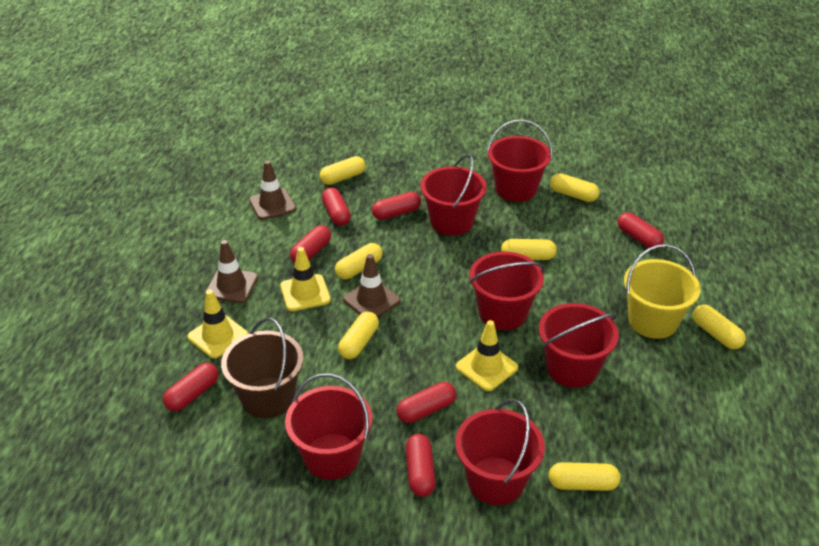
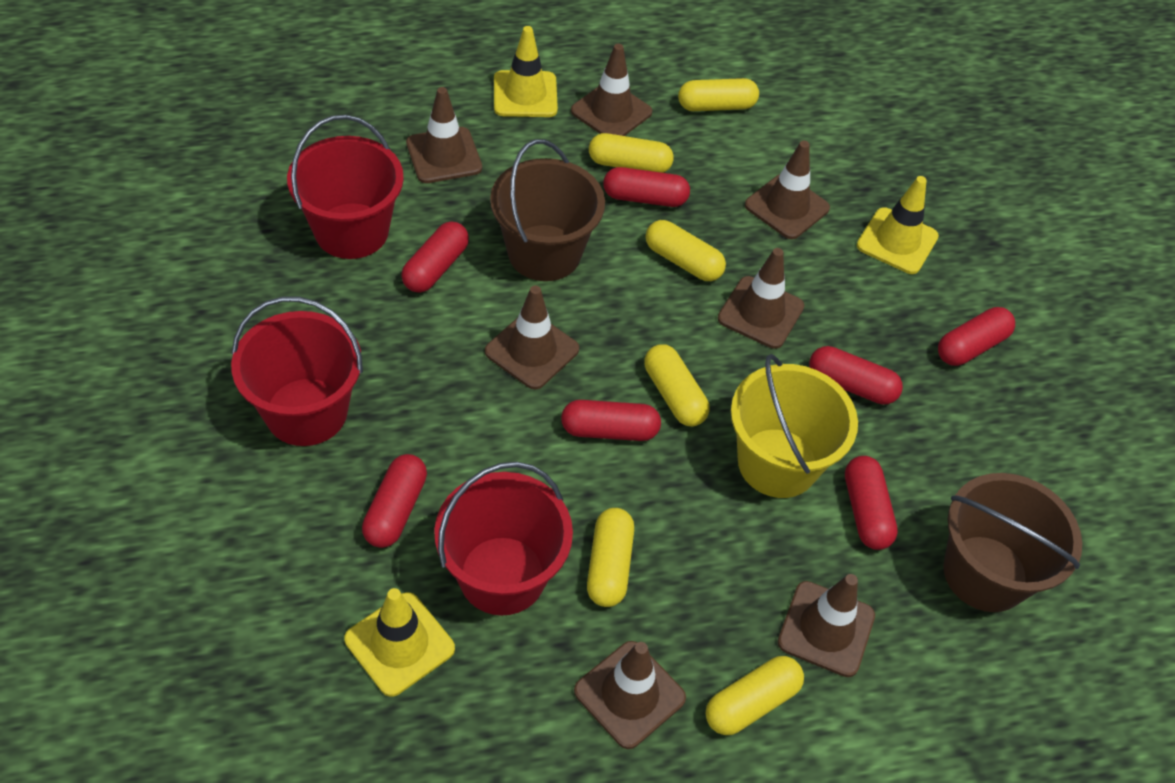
brown bucket: [221,318,304,418] = 1 -> [490,139,605,281] [943,473,1082,612] = 2
brown traffic cone: [205,240,258,303] [249,160,296,220] [343,254,400,317] = 3 -> [406,87,482,183] [485,286,579,390] [571,44,652,136] [574,641,686,749] [718,248,805,349] [745,141,830,239] [778,574,875,677] = 7
red bucket: [285,373,372,480] [420,154,487,236] [455,399,545,505] [469,252,545,330] [487,120,552,202] [539,303,619,388] = 6 -> [231,296,363,446] [287,115,404,259] [434,462,573,616] = 3
yellow capsule: [320,156,366,185] [335,243,383,280] [338,311,379,359] [501,239,557,260] [549,462,621,491] [550,173,599,202] [693,304,746,349] = 7 -> [587,508,634,607] [589,133,674,173] [644,344,710,427] [646,220,726,281] [678,78,759,111] [705,656,804,735] = 6

